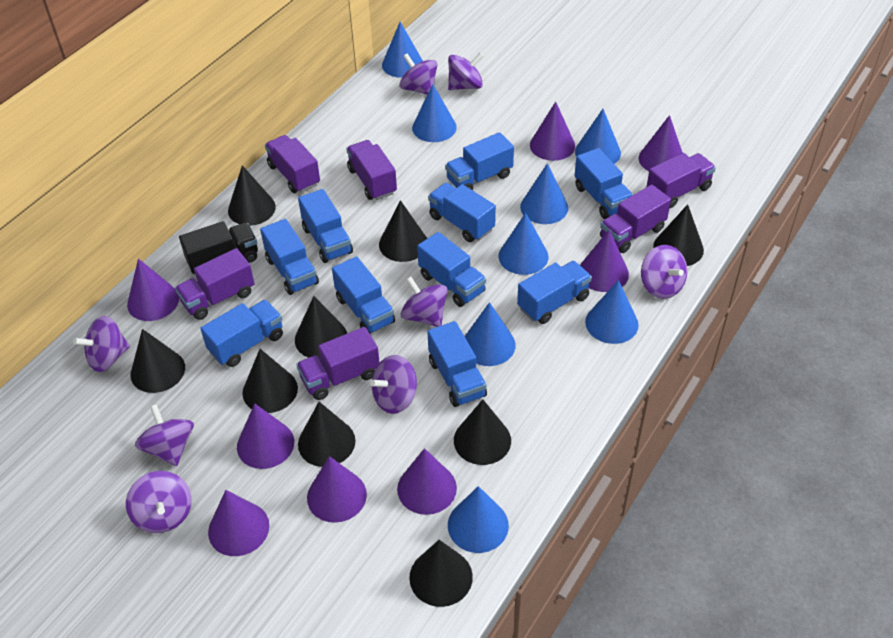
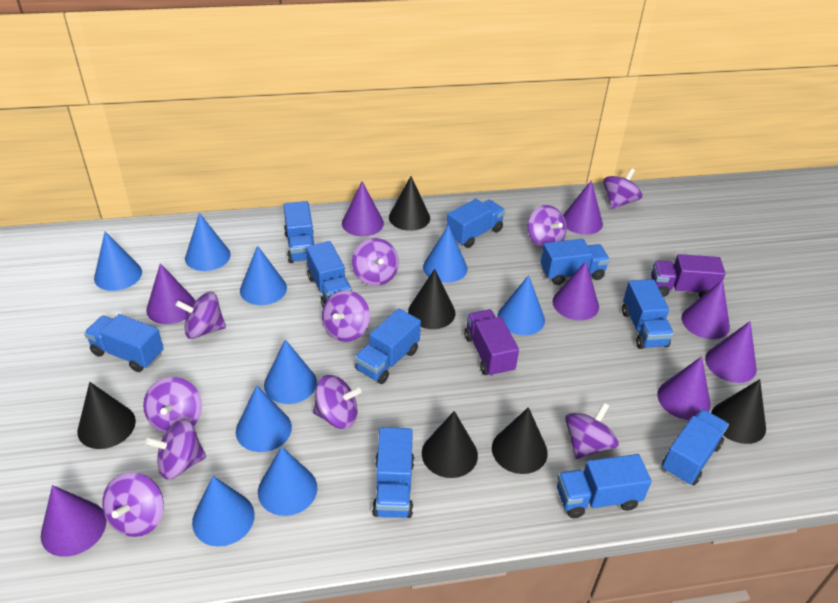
black cone: [131,329,185,393] [228,165,276,226] [242,349,298,413] [295,296,347,358] [298,402,355,467] [379,200,427,262] [409,540,473,607] [454,399,511,465] [653,204,704,266] = 9 -> [77,382,136,449] [389,176,430,231] [408,269,455,329] [422,411,478,478] [492,407,548,474] [711,379,766,444] = 6
black truck: [179,221,258,274] = 1 -> none = 0
blue cone: [382,22,423,78] [412,84,457,142] [448,486,509,553] [465,302,516,366] [499,213,548,275] [520,163,568,224] [575,109,621,164] [585,280,639,344] = 8 -> [94,232,142,291] [185,213,231,271] [192,476,255,547] [236,385,292,452] [240,245,287,305] [258,447,318,516] [264,339,317,404] [423,225,467,283] [497,275,545,335] = 9
purple spinning top: [73,316,130,372] [126,471,191,533] [135,404,194,466] [370,355,417,414] [399,53,437,95] [400,276,448,327] [448,53,483,90] [641,245,687,299] = 8 -> [102,472,164,537] [143,377,202,433] [145,419,206,479] [175,292,226,339] [313,375,361,429] [322,290,370,342] [352,238,399,286] [528,205,566,249] [565,402,618,459] [603,168,642,209] = 10
purple truck: [175,248,255,320] [265,135,320,193] [296,327,380,400] [346,140,397,200] [600,185,671,253] [647,153,716,208] = 6 -> [464,310,519,377] [651,254,726,298] = 2

